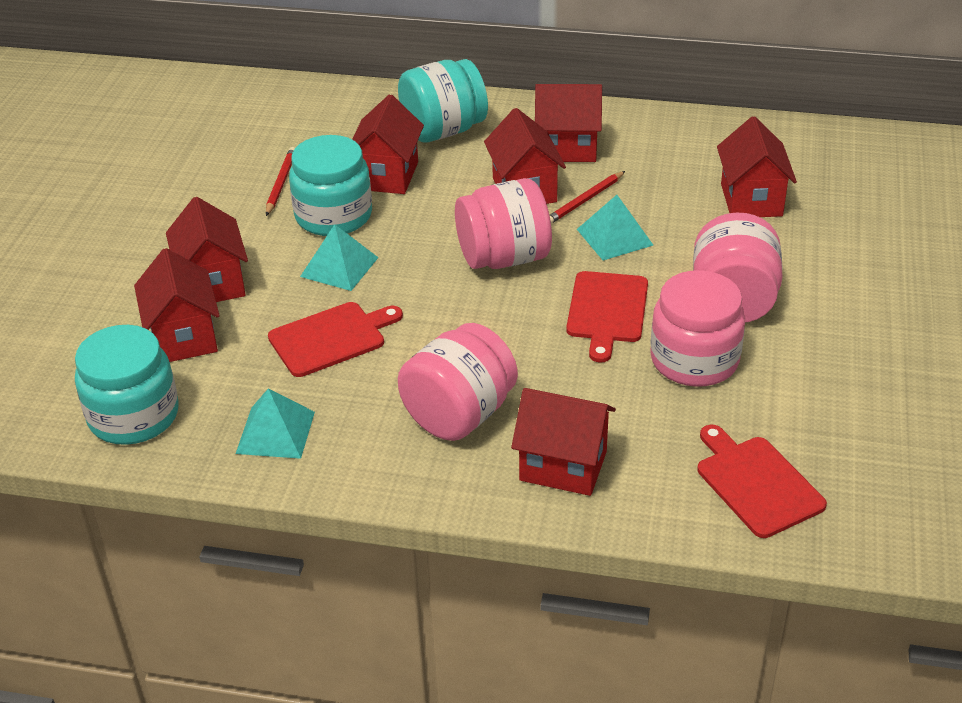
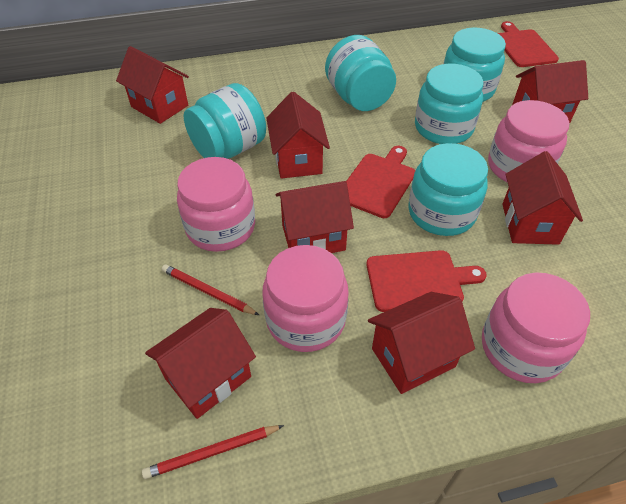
turquoise jar: [75,325,179,445] [289,135,372,236] [398,59,488,143] = 3 -> [184,83,266,159] [325,35,396,111] [408,143,488,236] [415,64,484,144] [443,28,506,102] = 5
turquoise pyramid: [236,388,315,459] [300,224,379,291] [577,195,653,260] = 3 -> none = 0

